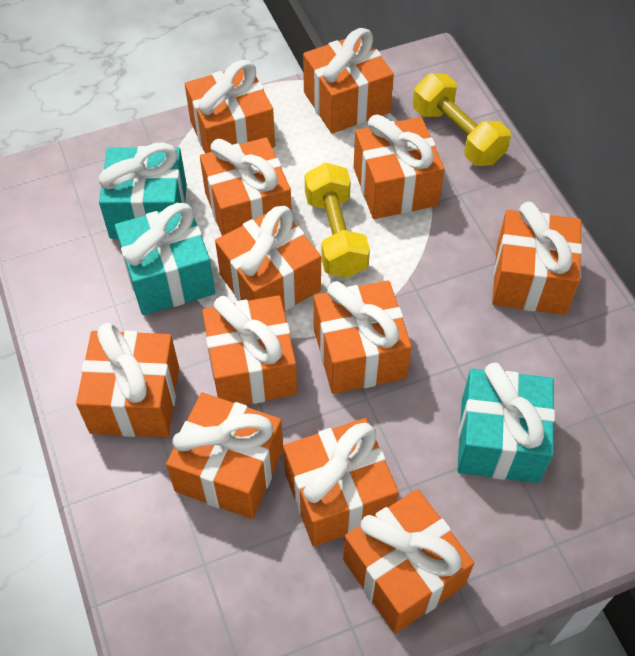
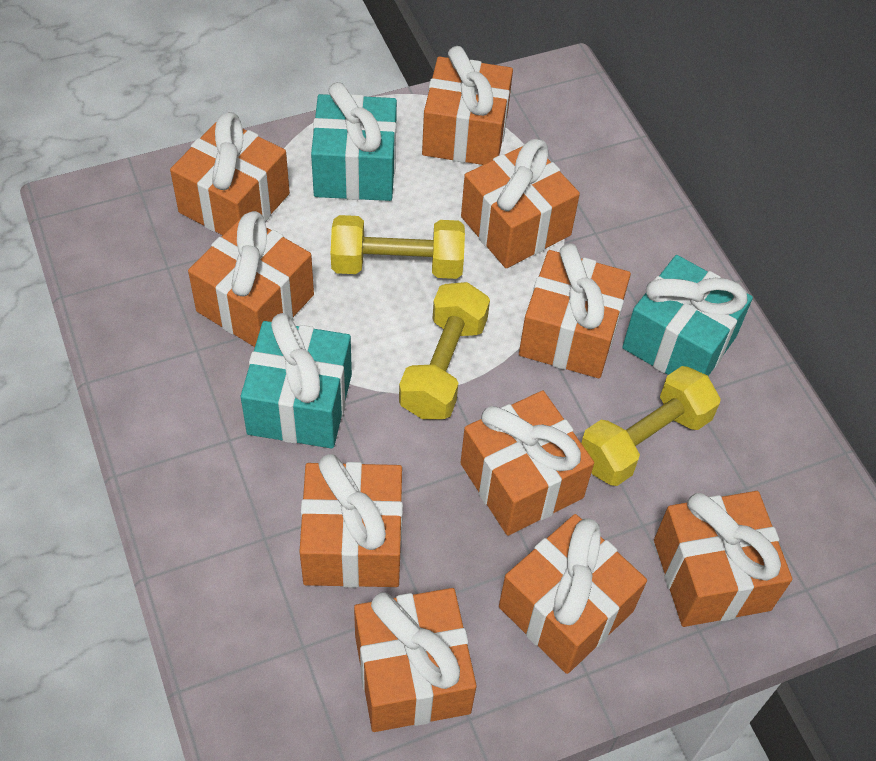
orange gift: [76,323,179,437] [166,392,283,519] [185,60,275,153] [200,137,292,236] [202,295,297,405] [215,206,321,311] [283,418,399,547] [303,28,394,133] [314,280,412,394] [343,489,474,634] [354,114,445,219] [492,202,582,315] = 12 -> [170,112,290,235] [188,211,314,347] [299,454,403,588] [354,588,477,732] [422,46,513,165] [460,391,594,536] [461,139,580,268] [499,514,647,674] [519,243,631,378] [654,491,792,627] = 10
yellow dumbbell: [305,163,370,278] [413,73,511,166] = 2 -> [331,215,465,279] [399,282,490,419] [581,366,721,486] = 3

